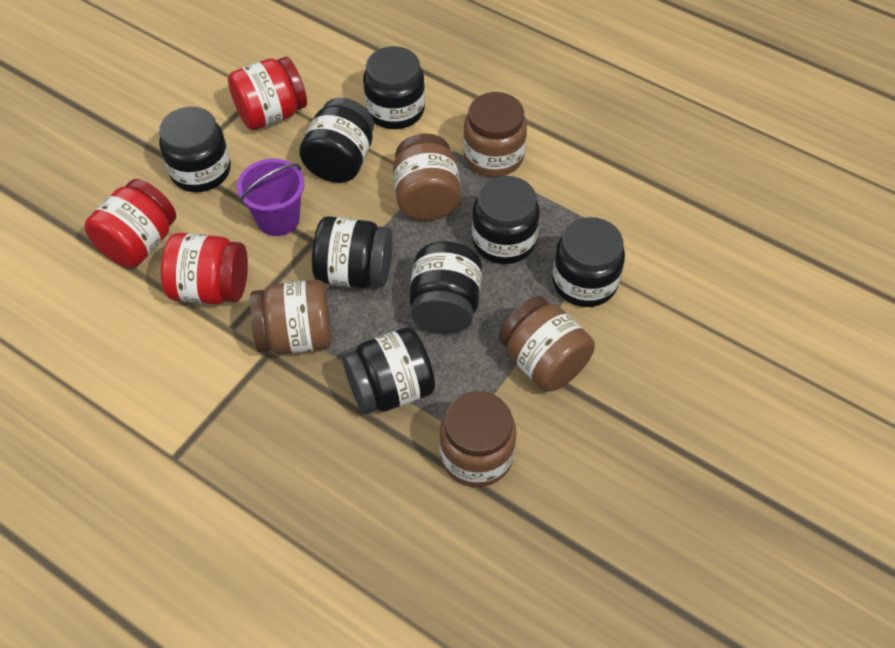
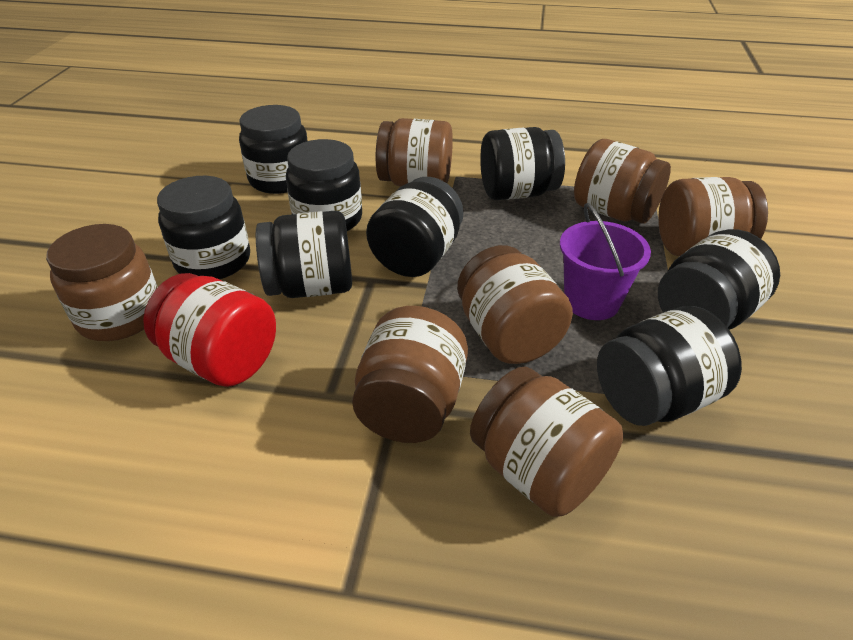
brown jar: [250,280,331,355] [393,133,461,221] [439,391,517,487] [463,92,527,177] [499,296,595,392] = 5 -> [46,224,158,341] [352,306,468,443] [376,118,453,186] [457,245,573,364] [470,367,623,517] [574,139,671,224] [658,177,768,256] = 7
red jar: [84,179,176,268] [161,233,248,305] [228,57,307,130] = 3 -> [143,273,276,387] = 1

